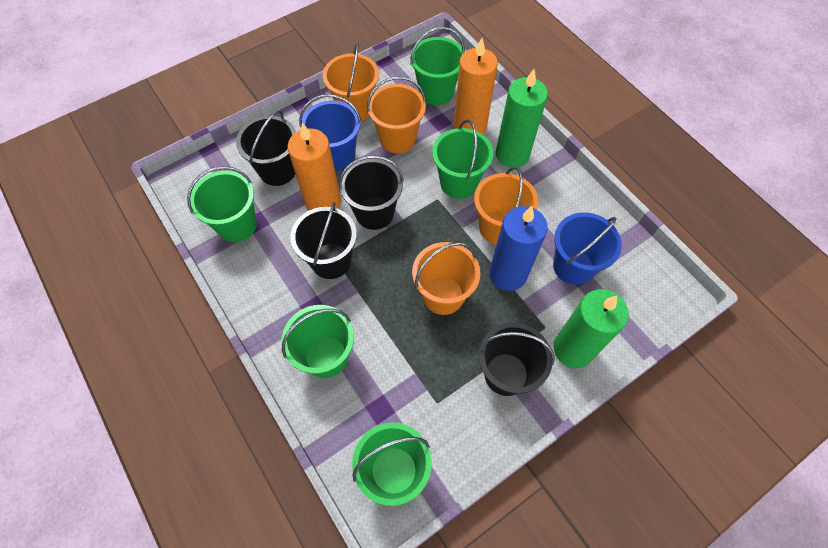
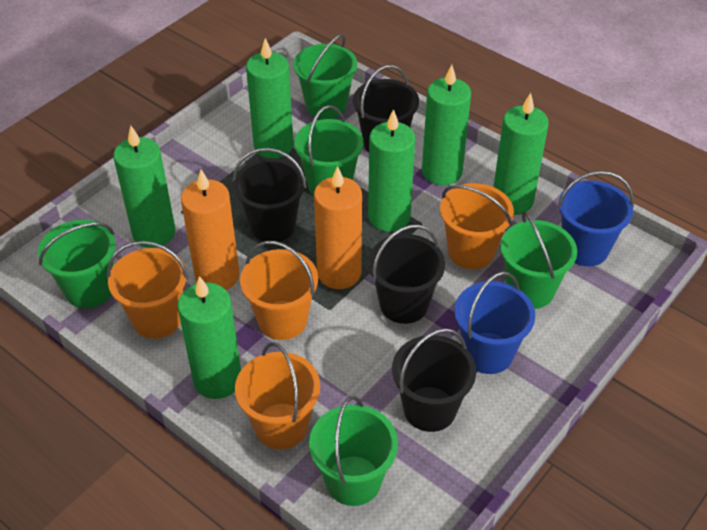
blue candle: [489,206,548,291] = 1 -> none = 0
green candle: [496,69,548,168] [553,289,629,368] = 2 -> [113,126,175,248] [177,276,241,399] [246,38,294,158] [368,109,415,232] [422,64,471,185] [493,93,549,215] = 6

